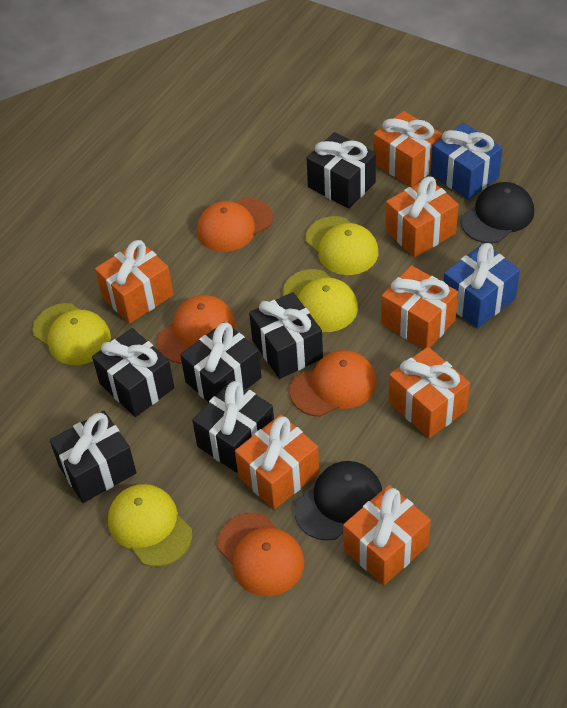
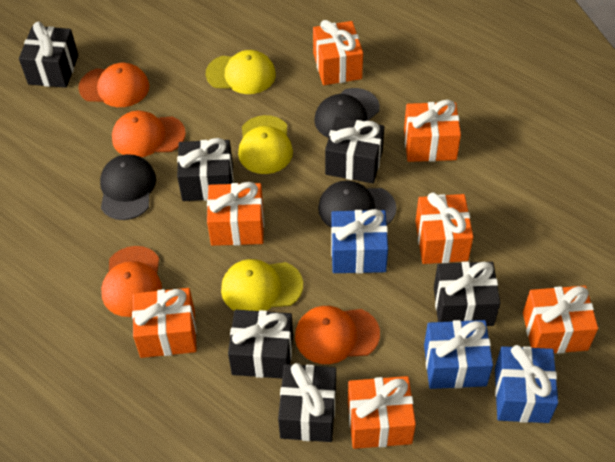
black cap: [294,461,382,541] [460,182,534,244] = 2 -> [100,154,156,220] [314,88,380,138] [318,181,397,227] = 3
blue gift: [431,123,502,200] [443,243,520,328] = 2 -> [331,209,388,273] [424,320,493,389] [495,345,558,423] = 3
yellow cap: [33,303,111,365] [108,484,192,567] [283,269,358,332] [306,216,379,275] = 4 -> [206,50,276,94] [221,259,303,311] [238,115,293,174] = 3

